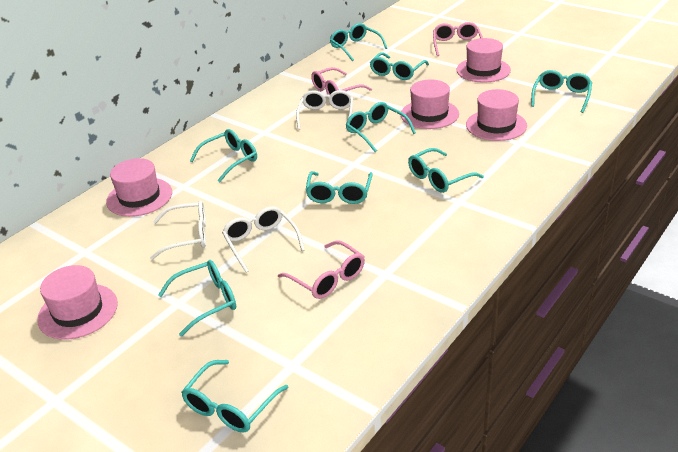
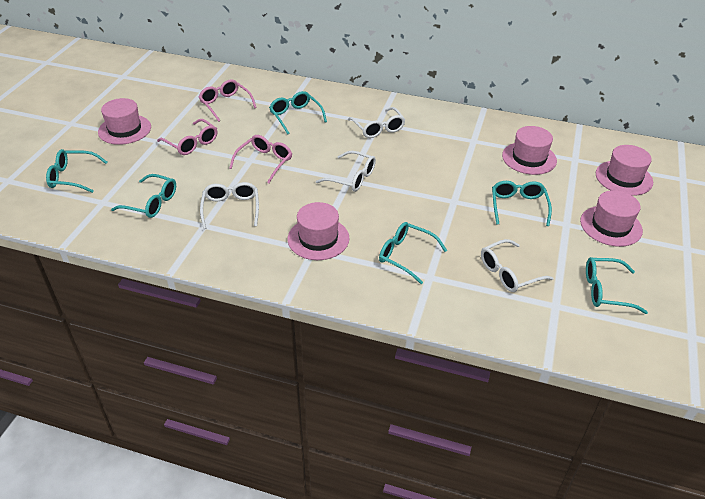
turquoise glasses: [158,260,236,336] [181,360,289,432] [190,129,257,182] [306,171,373,204] [330,23,387,61] [346,102,416,152] [370,52,429,80] [408,148,484,193] [531,70,592,113] = 9 -> [46,149,108,193] [111,174,176,218] [269,91,327,134] [379,222,447,284] [492,181,552,226] [586,257,648,314] = 6
white glasses: [150,201,206,260] [222,206,305,273] [296,90,353,130] = 3 -> [200,182,259,229] [316,151,376,192] [348,107,405,138] [481,239,553,292] = 4

